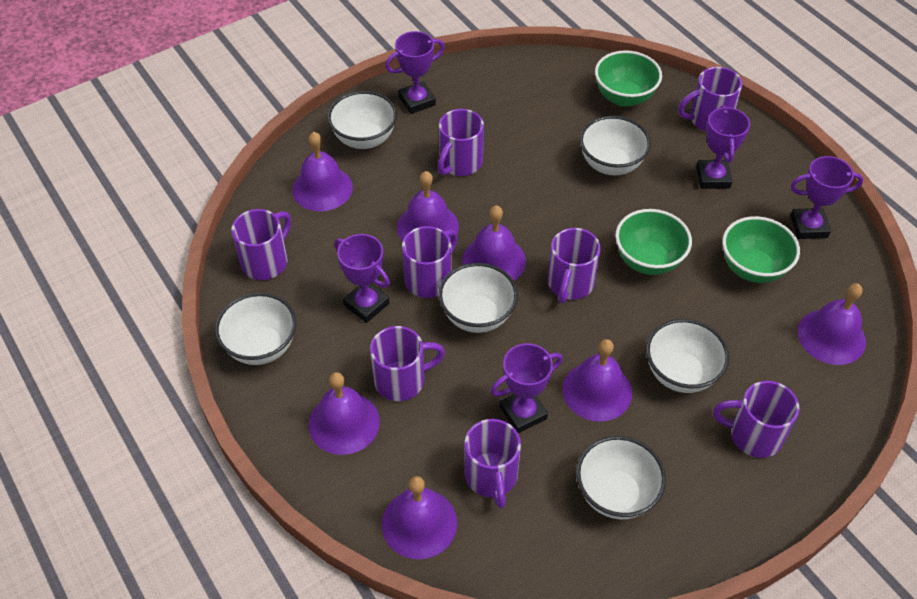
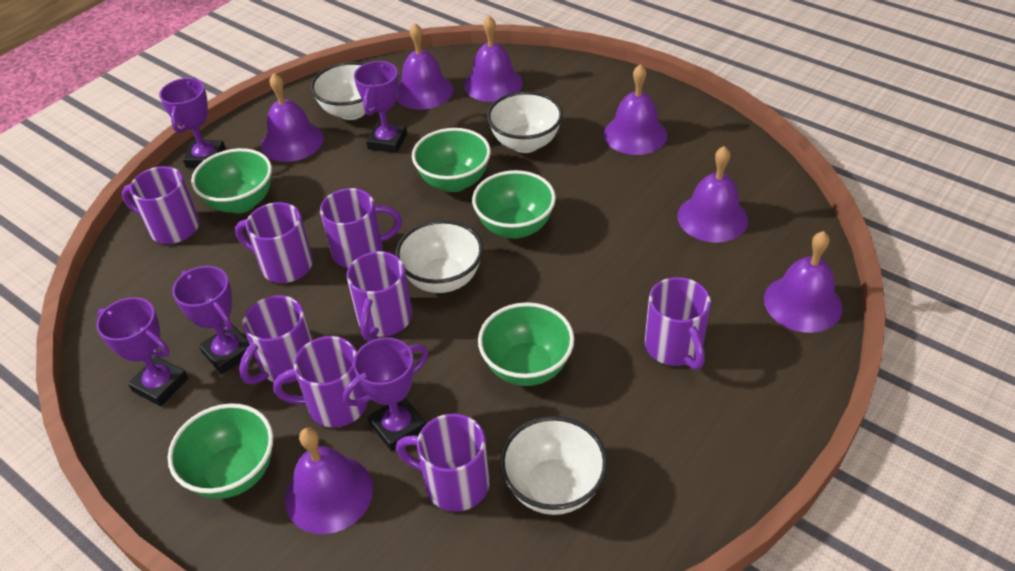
green bowl: [595,50,662,107] [615,209,692,275] [722,216,800,283] = 3 -> [168,403,273,499] [191,148,272,213] [412,128,491,192] [472,170,556,239] [478,302,574,386] = 5
white bowl: [215,293,296,365] [328,91,397,149] [438,263,518,333] [576,436,666,519] [580,116,651,175] [646,319,729,393] = 6 -> [311,62,371,120] [396,220,483,293] [487,91,563,153] [500,416,608,515] = 4

